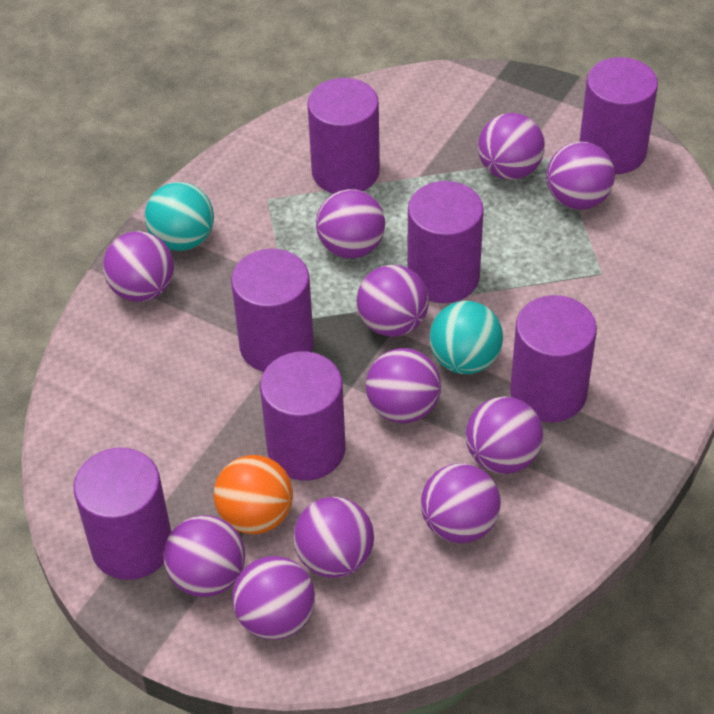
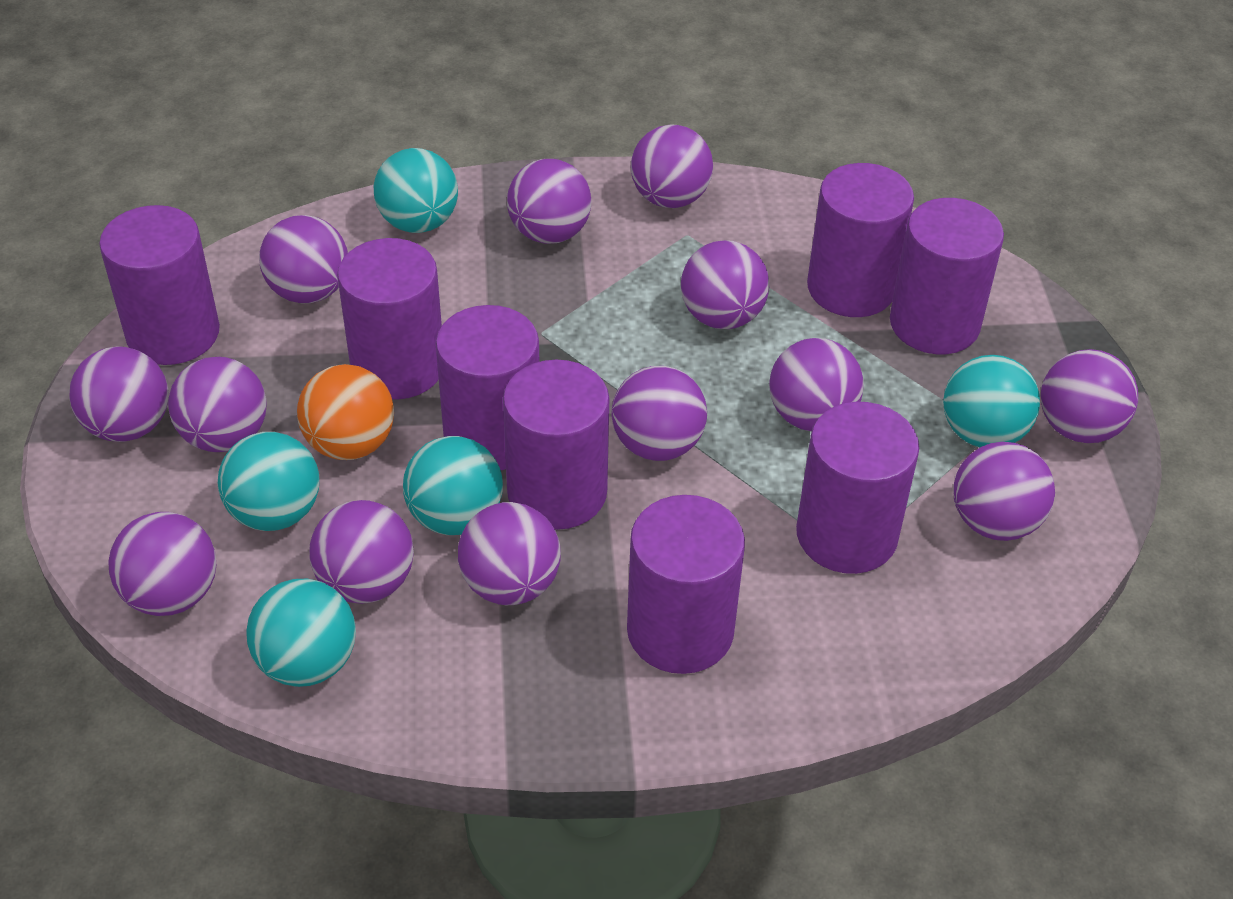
purple ball: [103,231,174,302] [163,515,245,597] [232,556,315,640] [293,497,374,578] [316,189,385,258] [357,265,429,337] [366,348,441,423] [421,463,501,543] [466,397,543,474] [478,113,545,180] [546,142,615,210] = 11 -> [69,346,169,442] [108,512,216,616] [168,357,267,452] [259,215,348,303] [309,500,414,604] [458,502,561,605] [507,159,591,244] [612,366,707,461] [631,124,713,208] [681,240,770,329] [769,338,864,431] [953,442,1055,541] [1041,349,1138,443] = 13
purple cylinder: [73,447,171,580] [231,249,314,372] [260,351,345,480] [307,78,380,194] [408,181,484,303] [510,295,597,423] [579,57,658,174] = 7 -> [99,205,220,365] [337,238,442,400] [436,305,540,470] [503,360,609,530] [627,495,745,674] [796,402,919,574] [807,163,914,317] [890,198,1004,354] = 8
turquoise ball: [145,182,214,251] [429,301,503,374] = 2 -> [218,432,319,531] [246,579,356,687] [374,148,458,233] [403,436,503,535] [943,355,1040,447] = 5

